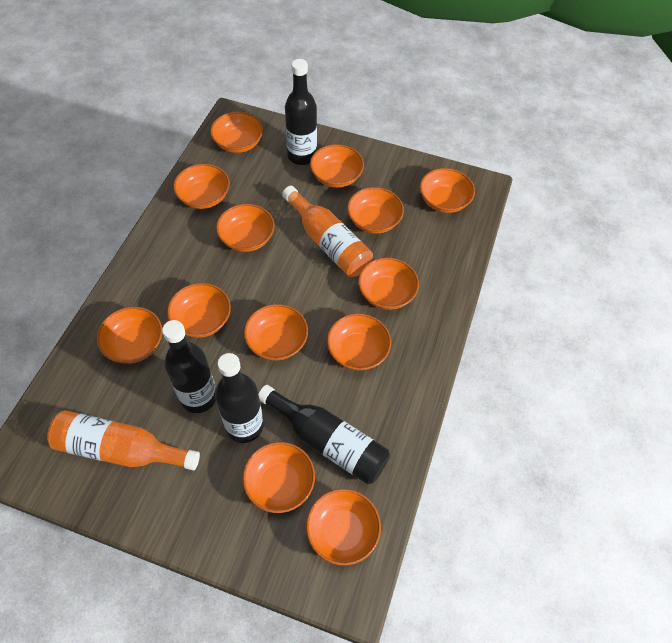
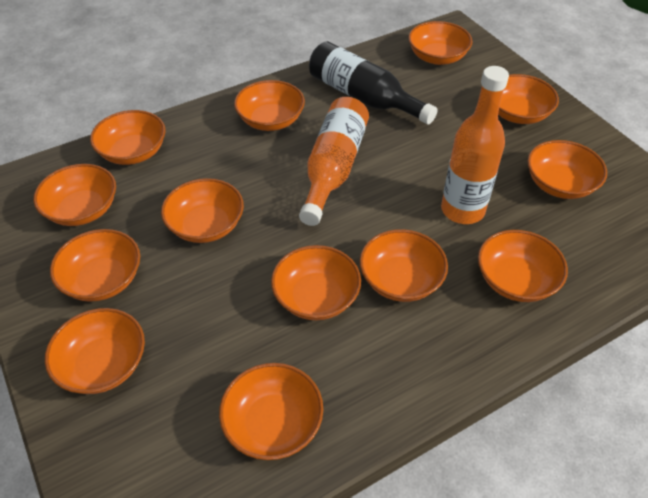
black bottle: [162,320,216,413] [215,353,264,443] [258,385,390,485] [285,59,317,165] = 4 -> [309,41,438,124] = 1

